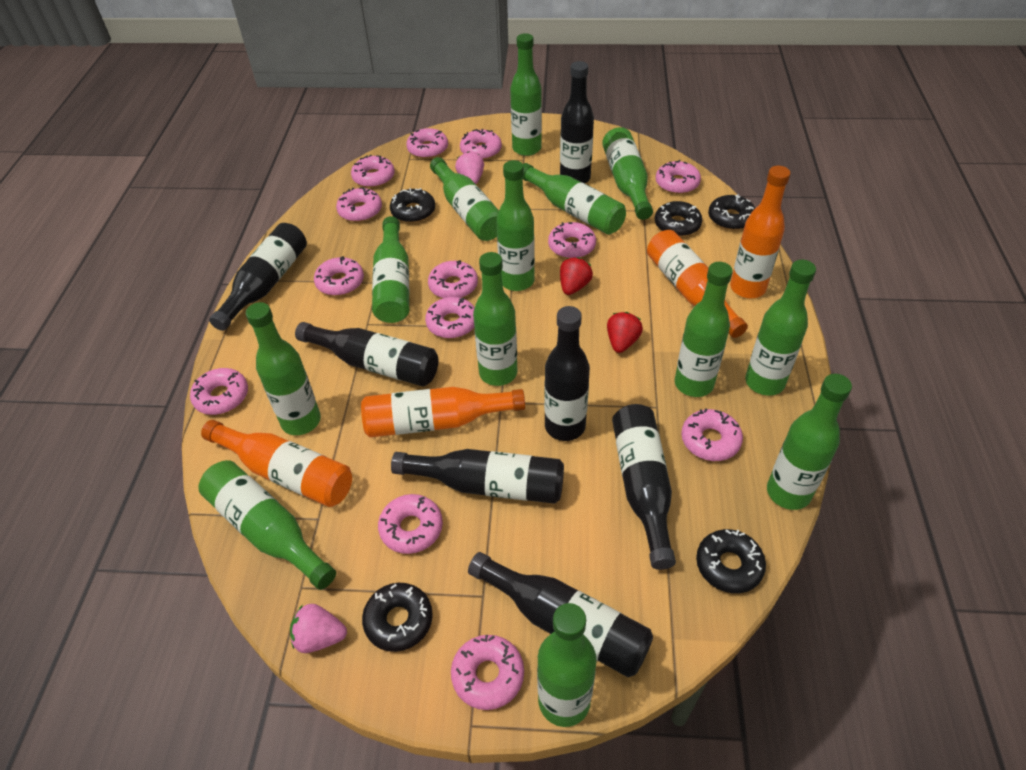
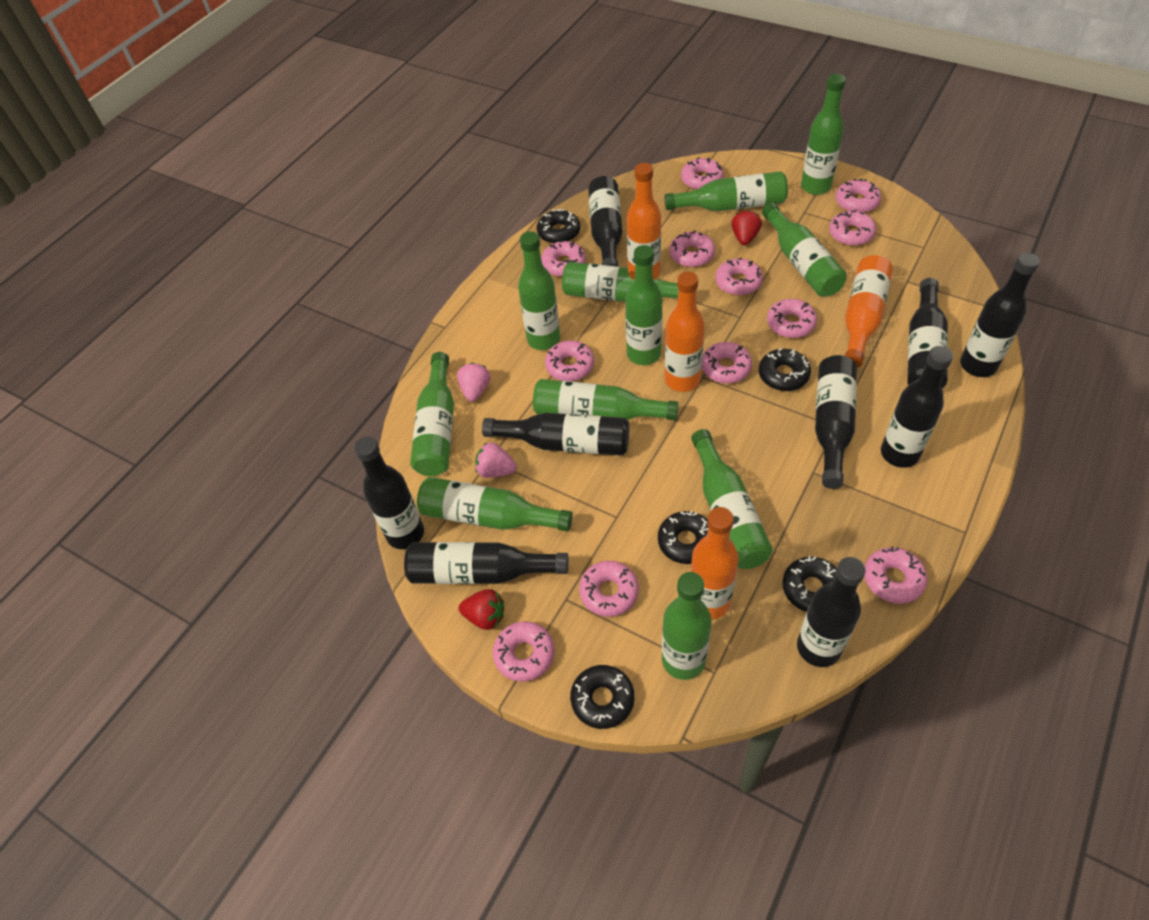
black bottle: [209,223,307,331] [295,322,438,387] [391,449,564,504] [468,552,653,677] [544,306,590,441] [560,61,594,183] [612,404,676,570] = 7 -> [354,437,424,549] [404,542,569,584] [482,413,629,455] [588,176,623,267] [797,557,866,667] [815,355,857,489] [881,346,953,468] [907,278,948,388] [960,253,1040,377] = 9
green bottle: [198,460,336,590] [246,302,321,435] [372,216,409,323] [430,157,499,241] [473,252,517,386] [496,160,535,291] [510,33,542,156] [522,163,626,235] [537,603,597,727] [602,127,653,220] [675,262,733,397] [745,260,816,396] [767,374,852,510] = 13 -> [410,352,454,476] [417,477,573,532] [518,232,560,350] [533,379,679,420] [562,262,678,302] [625,245,663,365] [662,572,712,680] [664,171,788,211] [691,429,773,569] [762,203,847,297] [801,74,846,195] = 11
pink donut: [190,368,248,415] [314,256,364,296] [336,187,382,222] [351,155,395,188] [378,494,443,554] [406,128,448,159] [425,297,475,338] [428,260,478,298] [451,635,524,710] [460,129,502,160] [548,222,596,258] [656,160,701,194] [681,408,743,461] = 13 -> [493,621,555,682] [541,240,586,277] [545,340,594,381] [579,561,639,617] [669,230,715,267] [681,158,724,190] [702,342,752,384] [715,258,763,296] [767,299,817,338] [829,209,876,246] [836,178,881,213] [864,547,928,604] = 12

